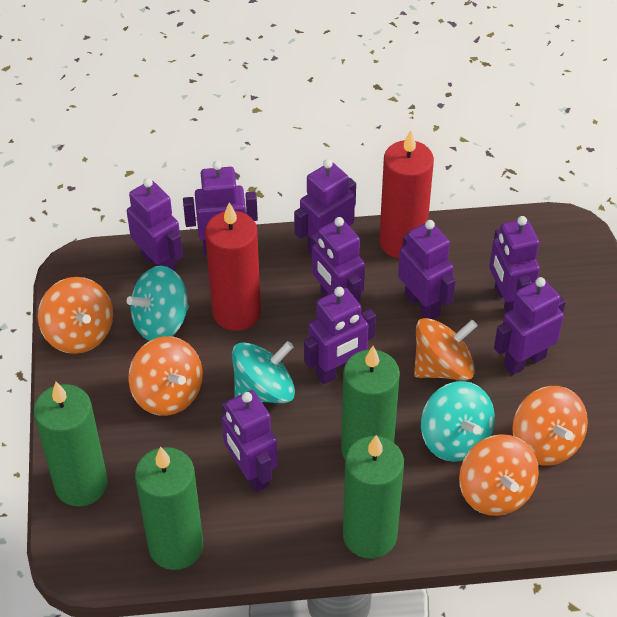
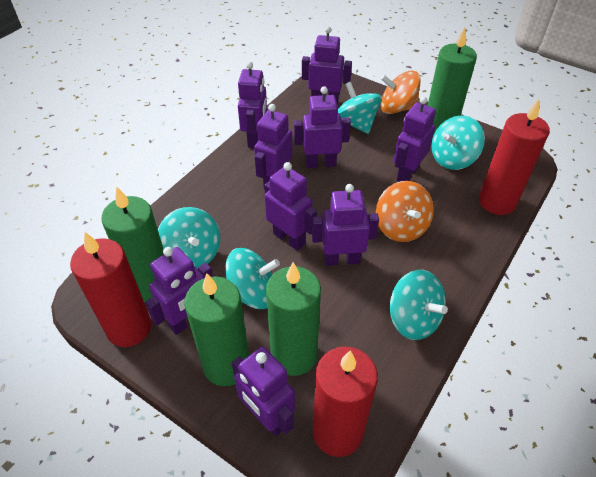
orange spinning top: [38,277,113,354] [128,336,203,416] [414,318,478,381] [459,434,539,516] [512,386,588,466] = 5 -> [376,181,434,242] [381,71,421,114] = 2
red candle: [205,202,261,331] [379,130,434,259] = 2 -> [70,232,151,347] [313,347,378,457] [479,99,550,215] = 3
turquoise spinning top: [127,266,189,341] [232,341,295,403] [421,381,495,462] = 3 -> [158,207,220,269] [226,248,280,309] [338,82,382,134] [390,270,448,340] [431,115,485,170] = 5

